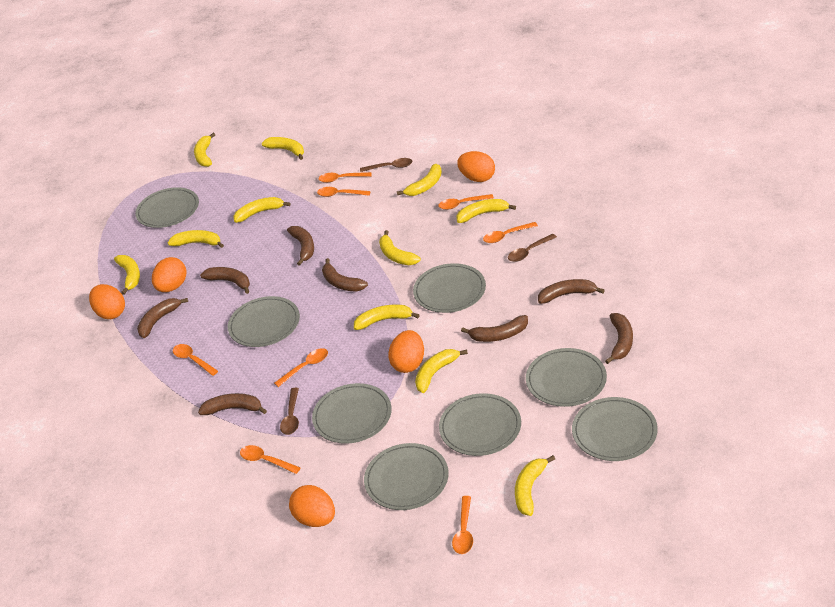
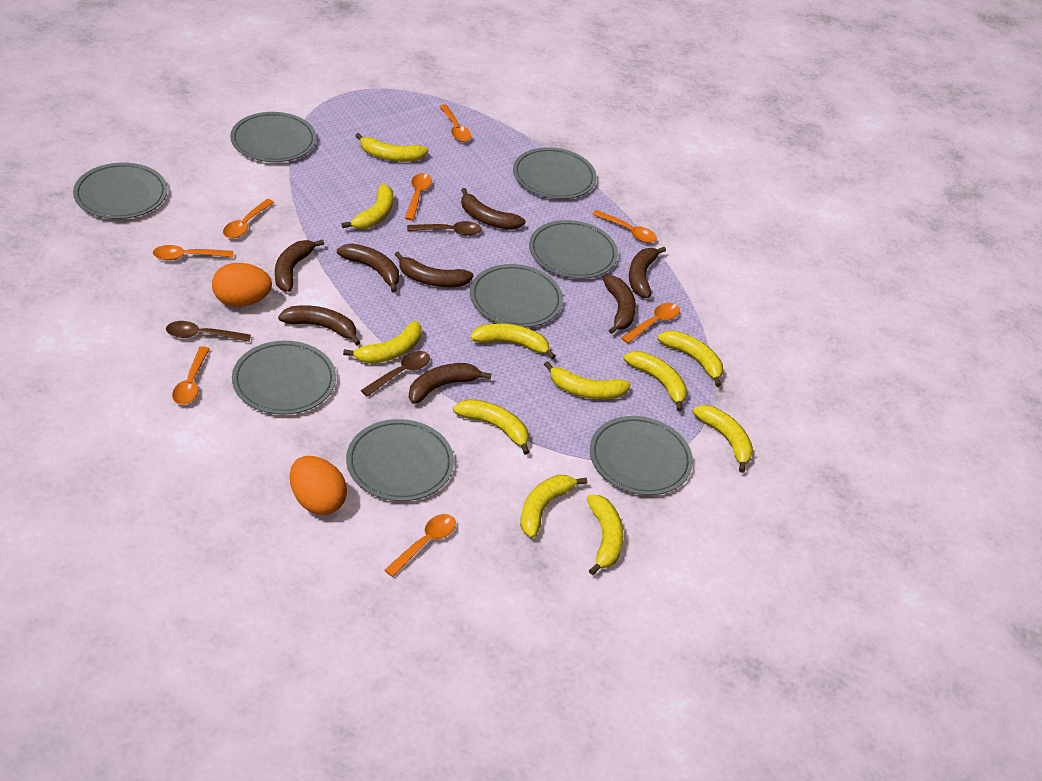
orange egg: [89,284,125,319] [152,257,186,292] [289,485,335,527] [388,330,424,373] [457,151,495,182] = 5 -> [212,263,272,307] [290,456,347,515] = 2

